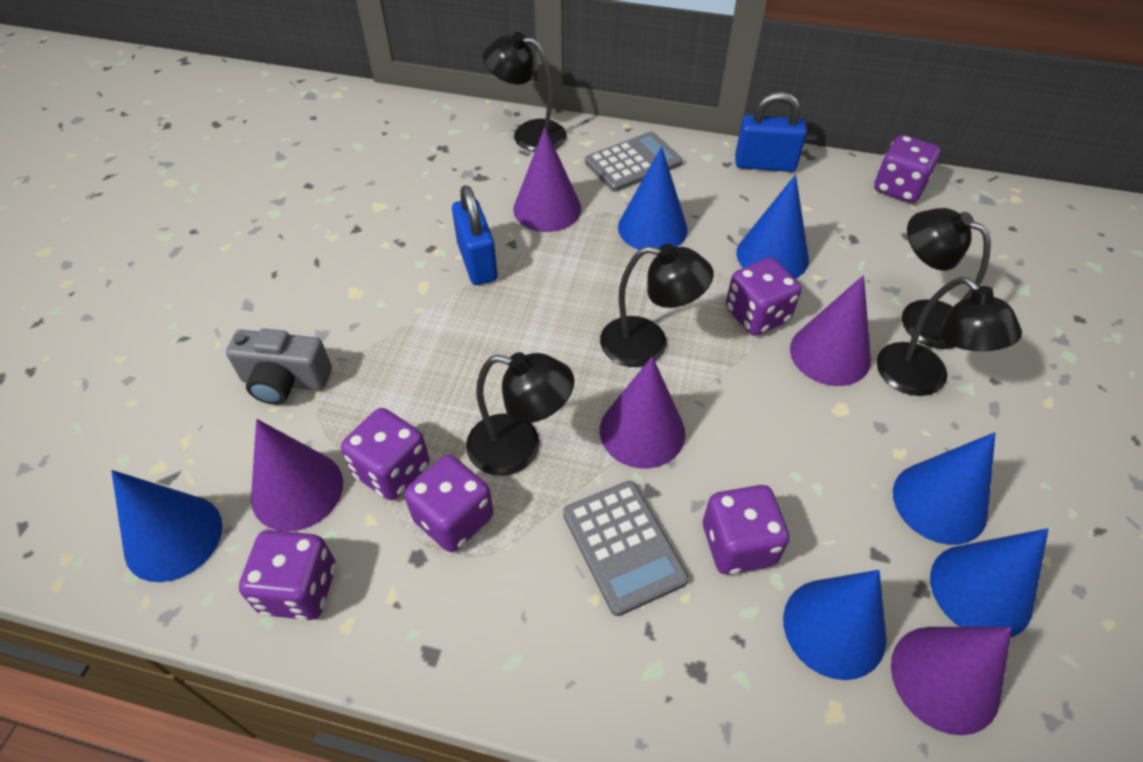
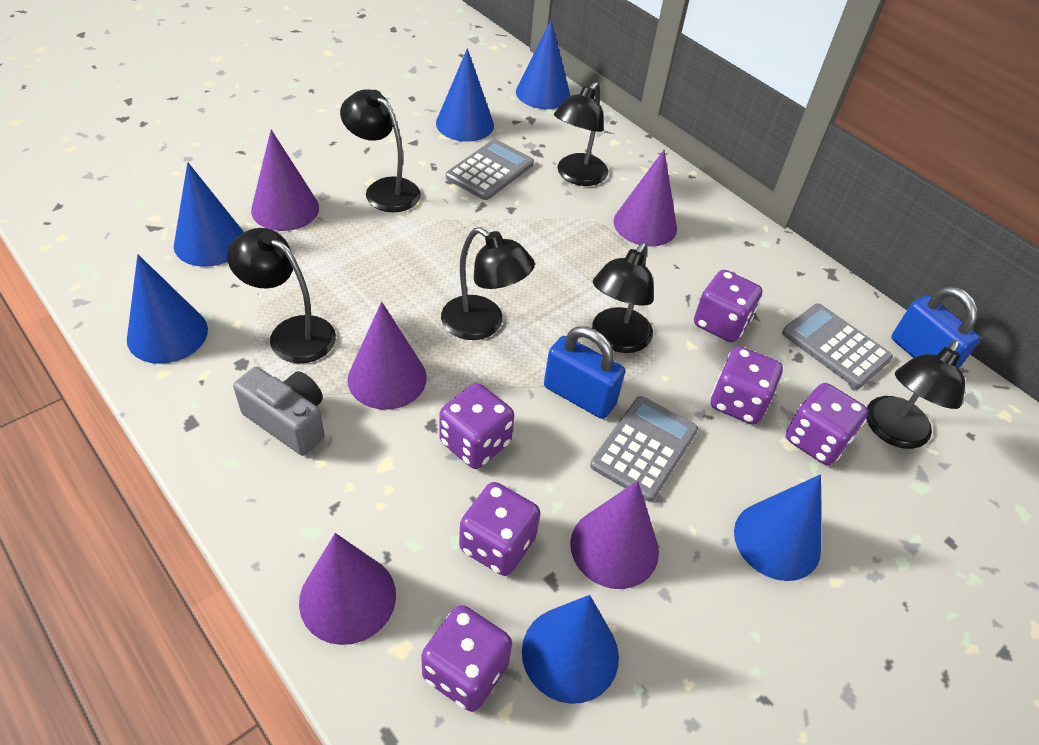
black lamp: [466,352,574,476] [483,32,567,152] [600,244,714,367] [877,277,1022,396] [902,208,991,349] = 5 -> [227,228,336,363] [340,89,421,212] [441,227,535,340] [554,82,608,186] [592,242,654,353] [867,340,965,449] = 6
grey calculator: [563,481,689,616] [585,132,683,191] = 2 -> [446,139,534,200] [590,396,698,502] [782,303,893,388] = 3

